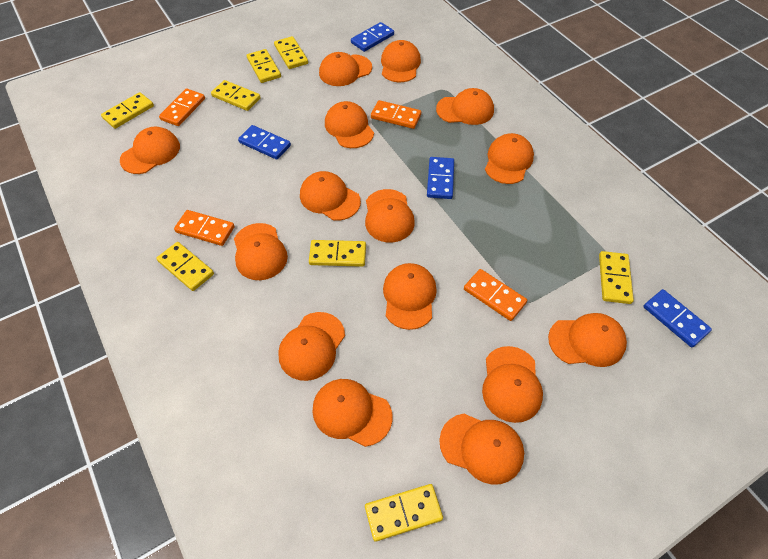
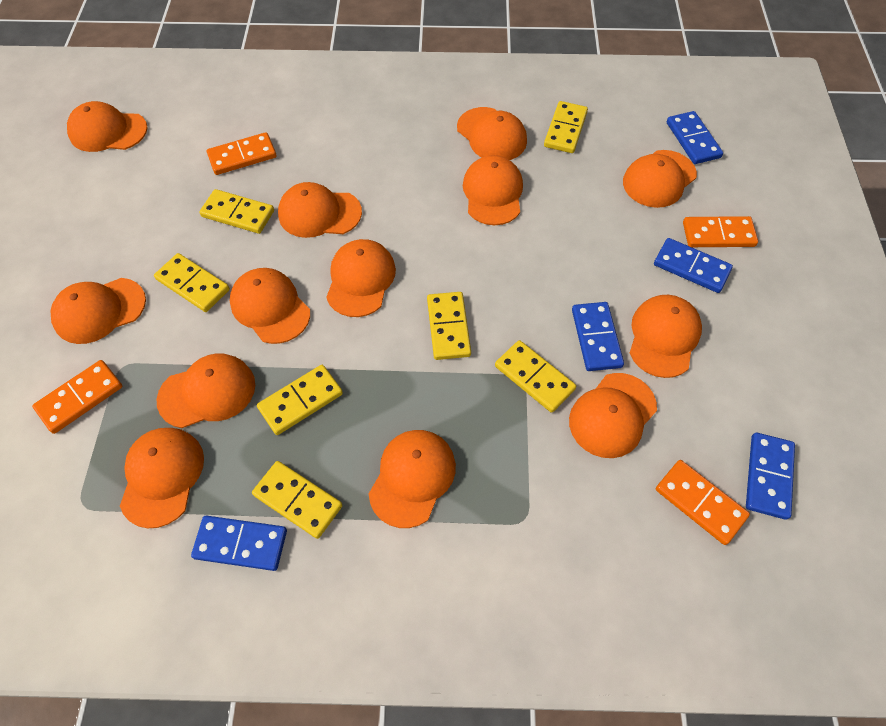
blue domino: [238,125,291,160] [351,22,394,52] [427,157,454,199] [643,289,712,347] = 4 -> [191,516,287,571] [572,302,624,371] [654,238,733,293] [667,111,723,164] [746,433,795,520] = 5
orange cap: [120,127,180,174] [234,223,288,280] [278,312,345,381] [300,171,361,221] [312,379,392,447] [319,52,372,86] [325,101,374,148] [365,189,415,242] [381,40,421,82] [383,263,437,330] [436,88,494,125] [439,414,524,485] [482,346,543,423] [485,133,534,184] [548,313,627,367] = 15 -> [51,278,146,344] [67,101,147,152] [120,428,204,528] [157,353,255,428] [230,268,310,344] [278,182,362,238] [326,239,396,317] [369,430,456,528] [457,107,527,160] [463,155,523,225] [569,373,657,458] [623,150,697,208] [630,295,702,378] = 13
yellow domino: [101,92,154,129] [156,242,214,291] [211,80,261,111] [247,49,281,83] [274,36,308,69] [309,240,366,267] [365,484,443,542] [599,251,634,304] = 8 -> [154,253,230,312] [199,189,274,234] [252,461,343,539] [257,365,343,435] [427,292,471,360] [495,340,576,413] [544,101,588,153] = 7

